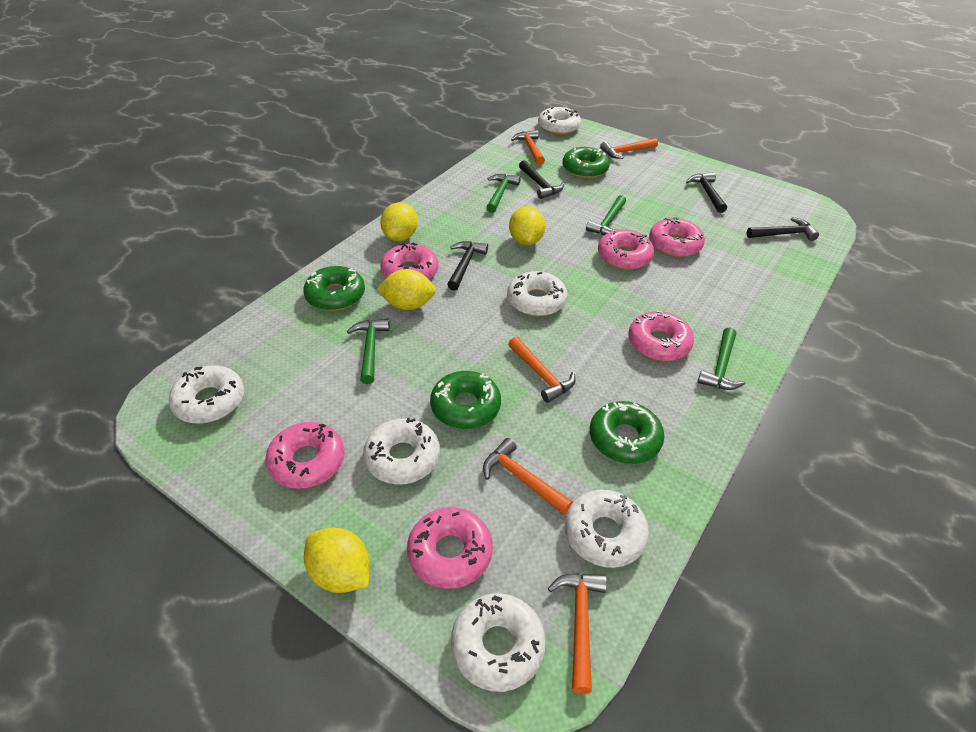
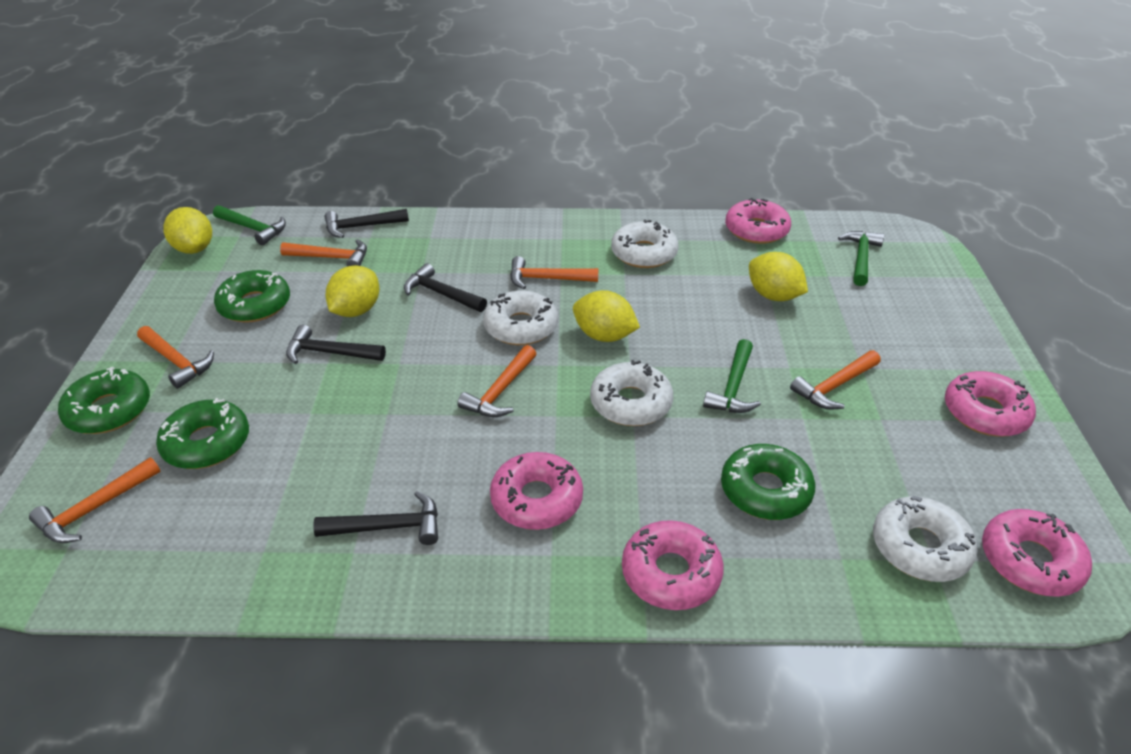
green hammer: [347,319,390,384] [486,174,521,213] [586,195,626,235] [698,327,745,390] = 4 -> [213,205,286,245] [703,339,761,413] [838,231,884,286] = 3
orange hammer: [483,438,573,515] [508,337,575,403] [511,130,545,165] [548,573,607,694] [600,138,658,159] = 5 -> [29,457,161,543] [137,326,214,389] [280,239,367,266] [457,345,536,417] [510,256,598,289] [790,350,881,409] = 6
pink donut: [265,422,345,489] [380,243,438,279] [407,507,493,589] [598,229,654,270] [629,311,694,361] [649,217,705,257] = 6 -> [490,452,583,530] [622,520,724,610] [725,198,791,244] [945,371,1036,437] [982,509,1092,597] = 5
white donut: [168,365,244,424] [363,418,440,485] [451,593,546,692] [507,271,567,316] [538,107,581,135] [565,490,649,568] = 6 -> [483,291,558,345] [590,360,673,426] [611,219,679,268] [873,496,978,582] = 4

